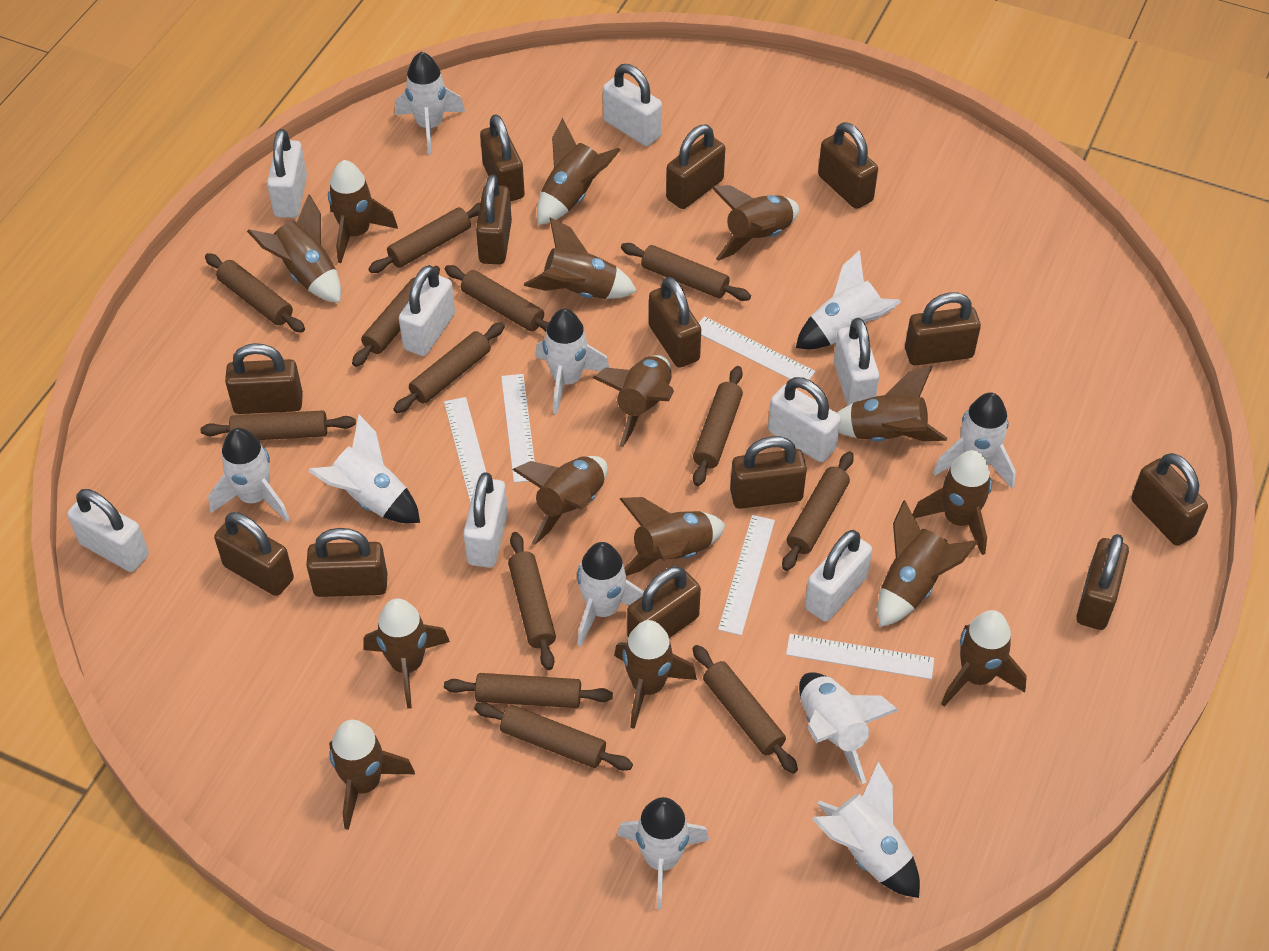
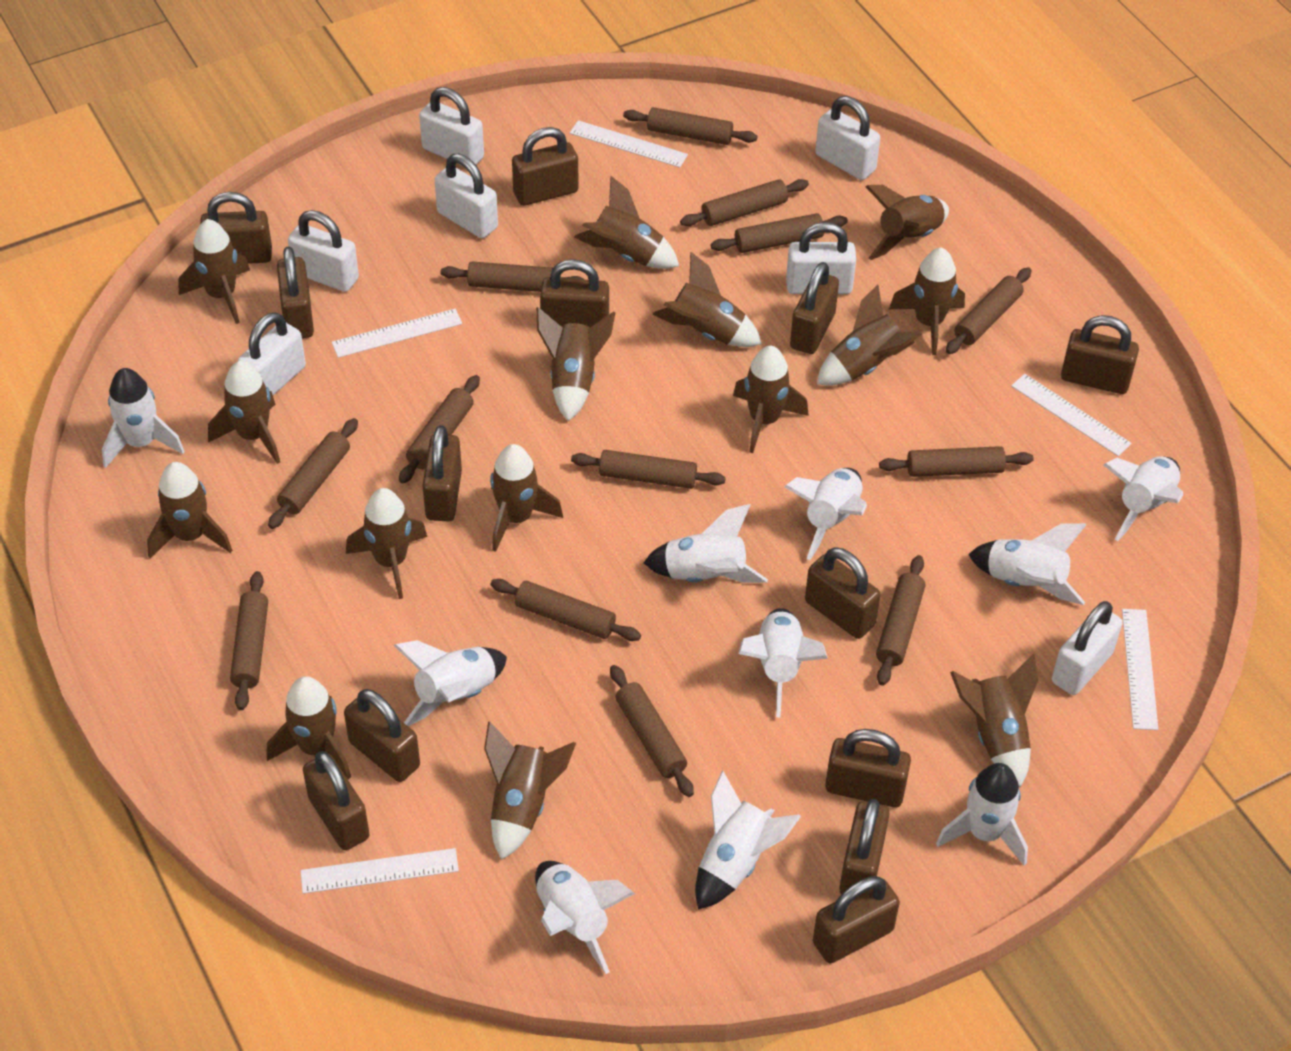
white padlock: [67,489,149,572] [267,129,307,218] [399,265,455,356] [463,472,508,568] [603,64,662,146] [768,377,841,462] [805,530,872,621] [834,318,880,406] = 8 -> [238,312,306,395] [288,210,359,292] [419,87,484,165] [435,154,498,238] [786,222,856,294] [815,96,880,180] [1052,601,1123,695] = 7

